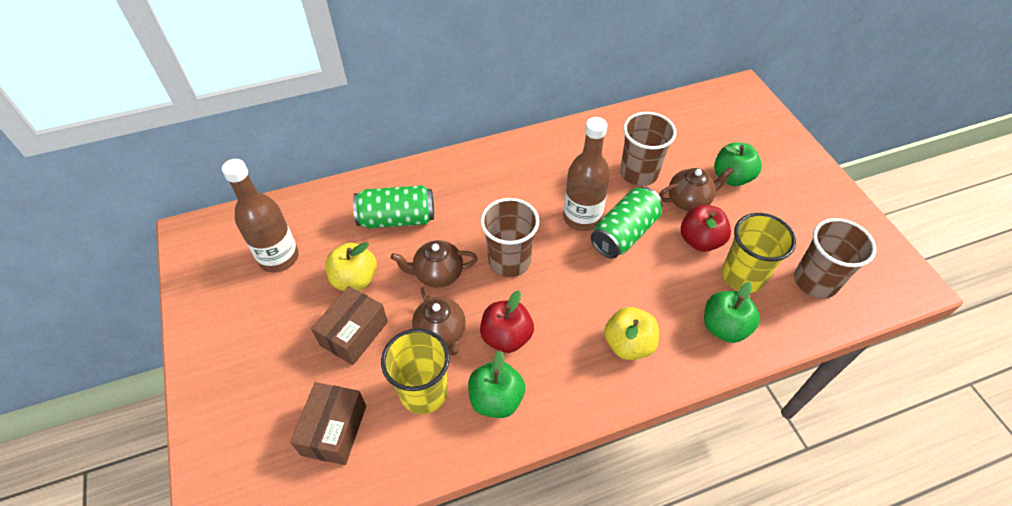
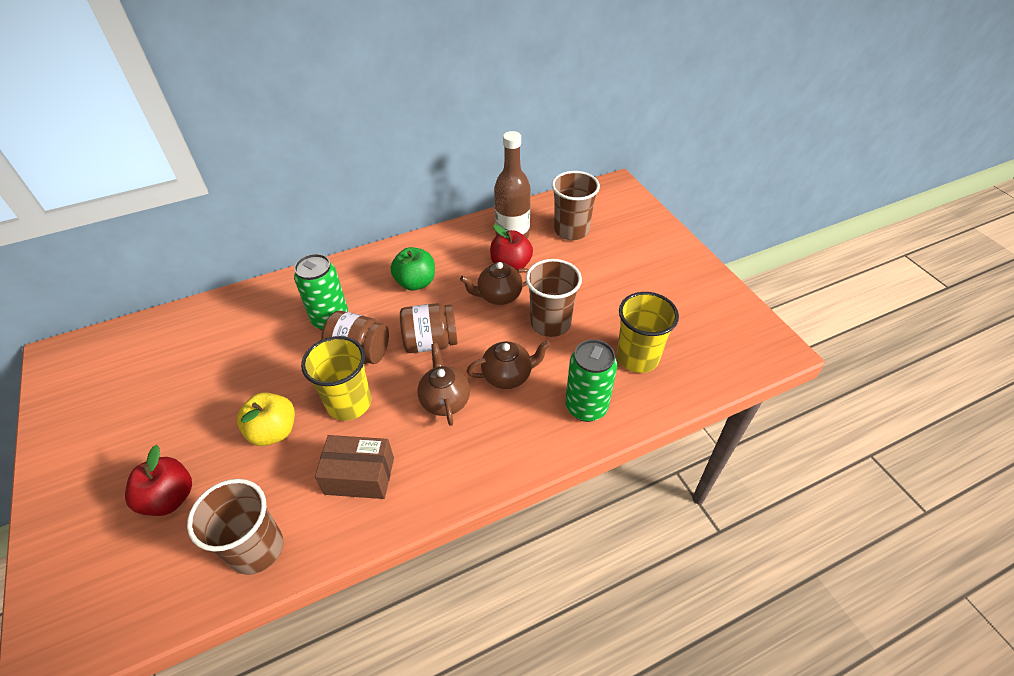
brown bottle: [222,159,299,273] [563,117,610,231] = 2 -> [494,131,530,238] = 1
brown box: [290,382,366,465] [311,286,388,365] = 2 -> [315,435,394,499] = 1
brown jar: none = 0 -> [321,311,389,364] [400,303,458,353] = 2
green apple: [468,350,525,418] [704,282,760,343] [714,142,762,186] = 3 -> [391,247,435,291] = 1
yellow apple: [325,242,377,291] [604,307,659,360] = 2 -> [237,392,295,446] = 1

